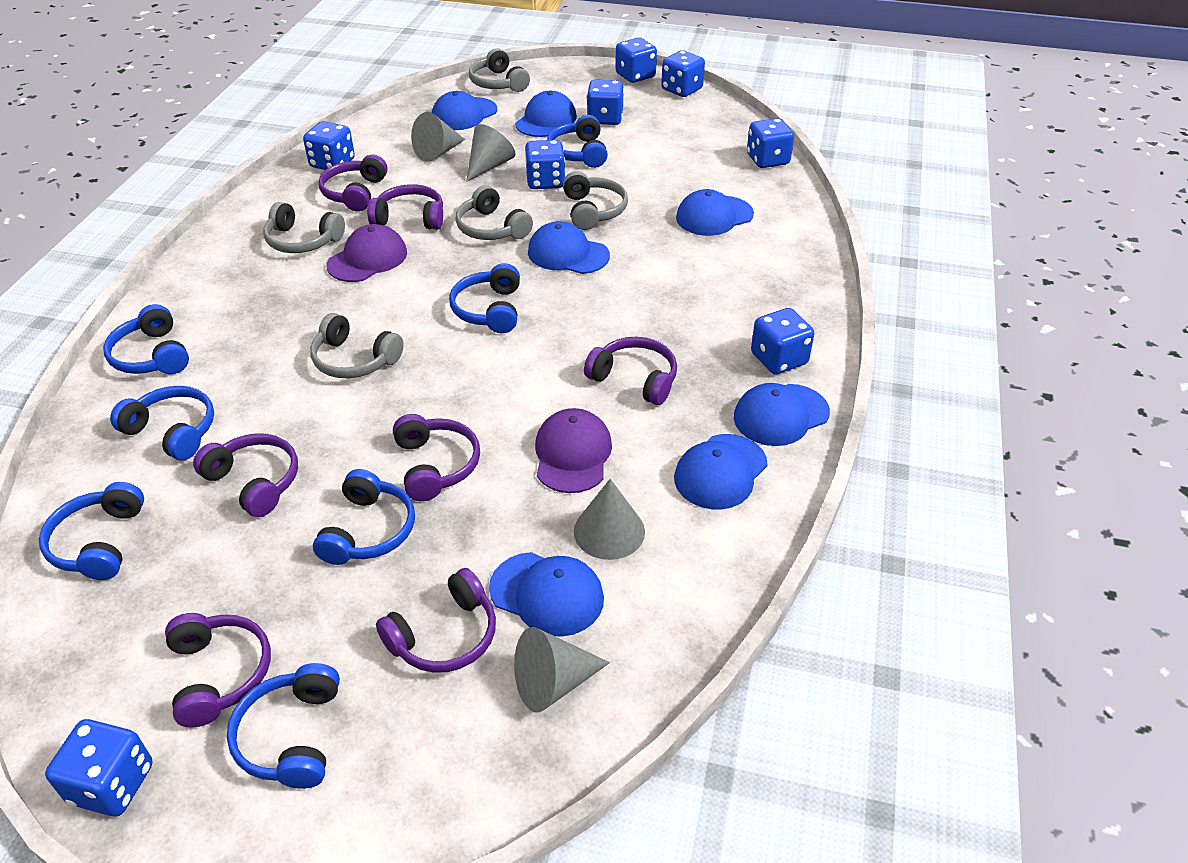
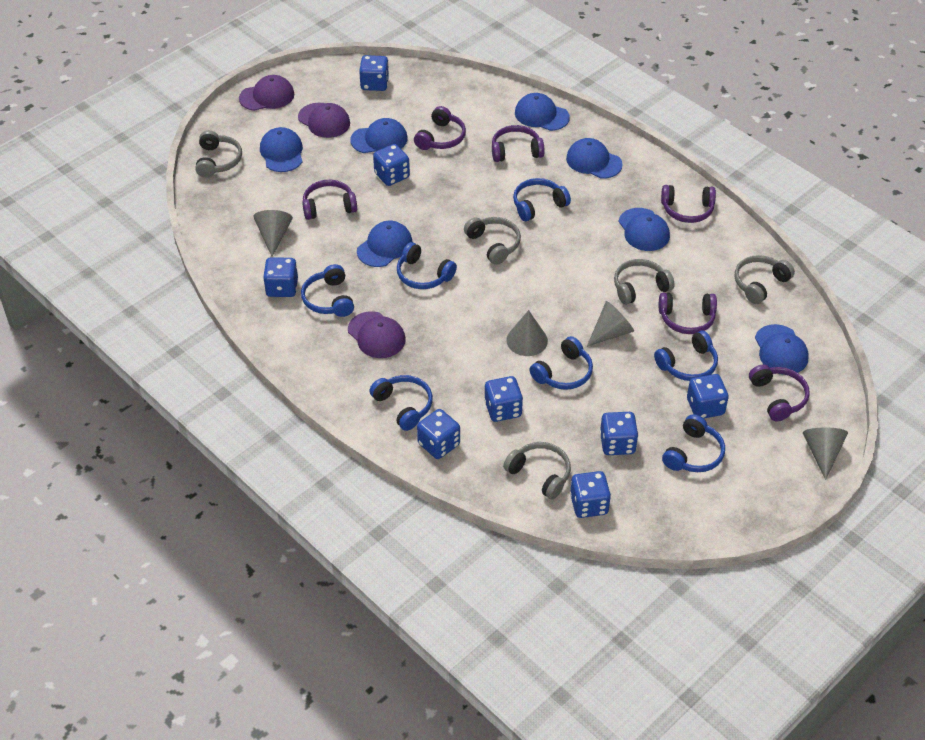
purple cap: [326,224,407,282] [535,408,612,493] = 2 -> [239,75,294,111] [298,103,350,138] [348,311,406,358] = 3
purple headphones: [165,613,271,728] [193,433,298,517] [318,154,388,212] [367,184,443,230] [376,568,496,673] [393,414,480,501] [584,337,677,405] = 7 -> [302,180,357,220] [414,106,466,150] [492,125,545,162] [659,293,717,334] [661,185,716,223] [749,365,810,422] = 6

